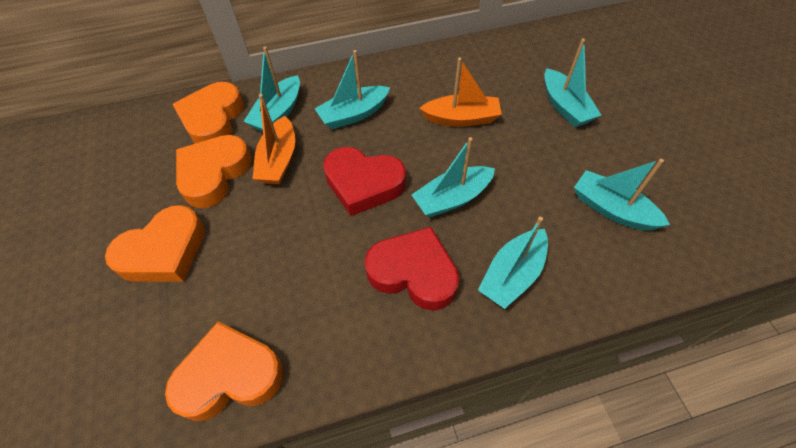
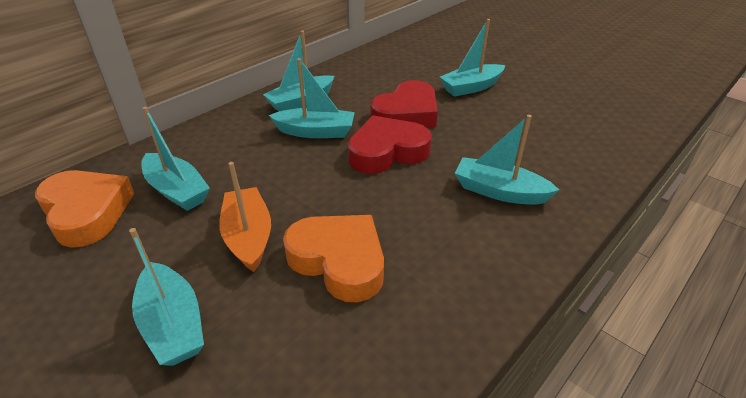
orange boat: [253,94,295,184] [419,58,502,127] = 2 -> [219,162,271,272] = 1
orange heart: [105,205,205,282] [165,321,283,421] [172,82,244,144] [176,135,252,208] = 4 -> [35,170,135,248] [283,215,384,302] = 2

